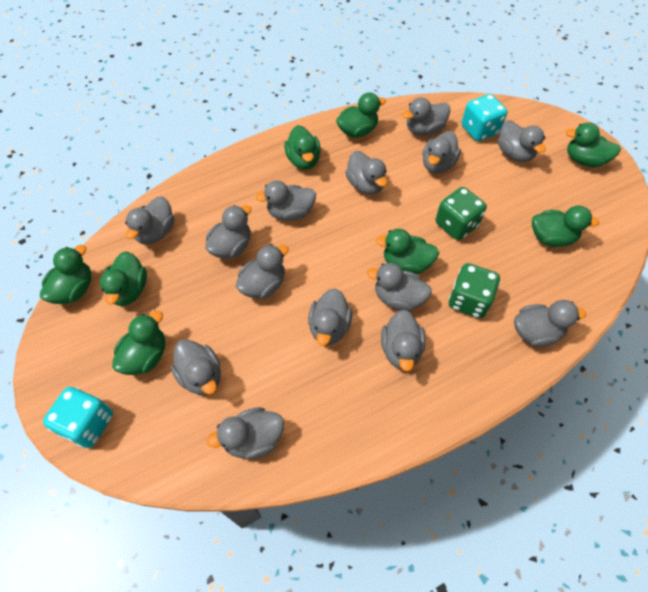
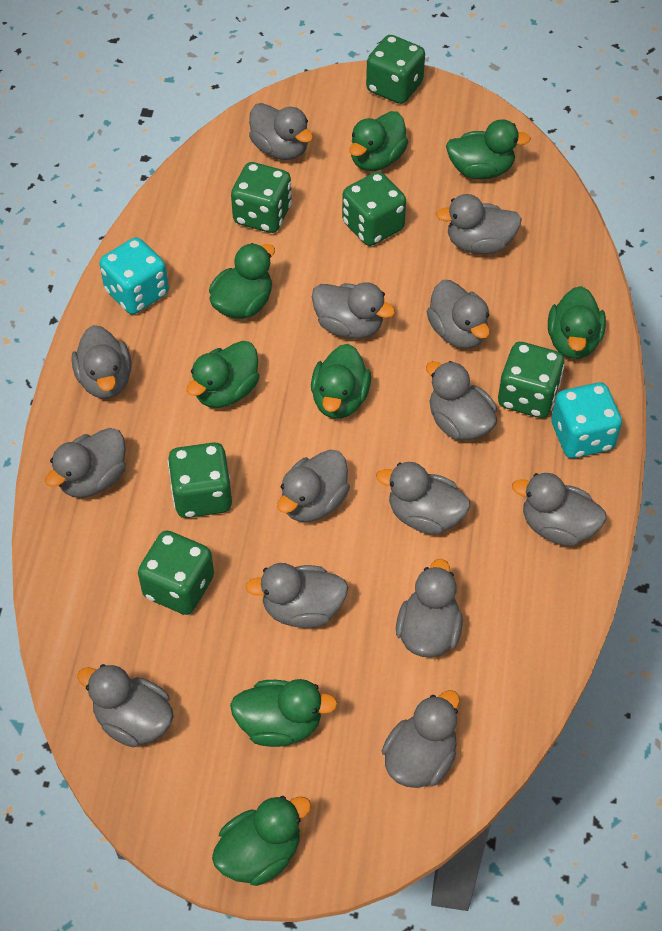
green dice: [435,187,487,240] [448,263,500,318] = 2 -> [138,531,214,615] [167,442,232,518] [231,162,292,233] [342,172,406,246] [366,35,425,104] [498,342,565,418] = 6

